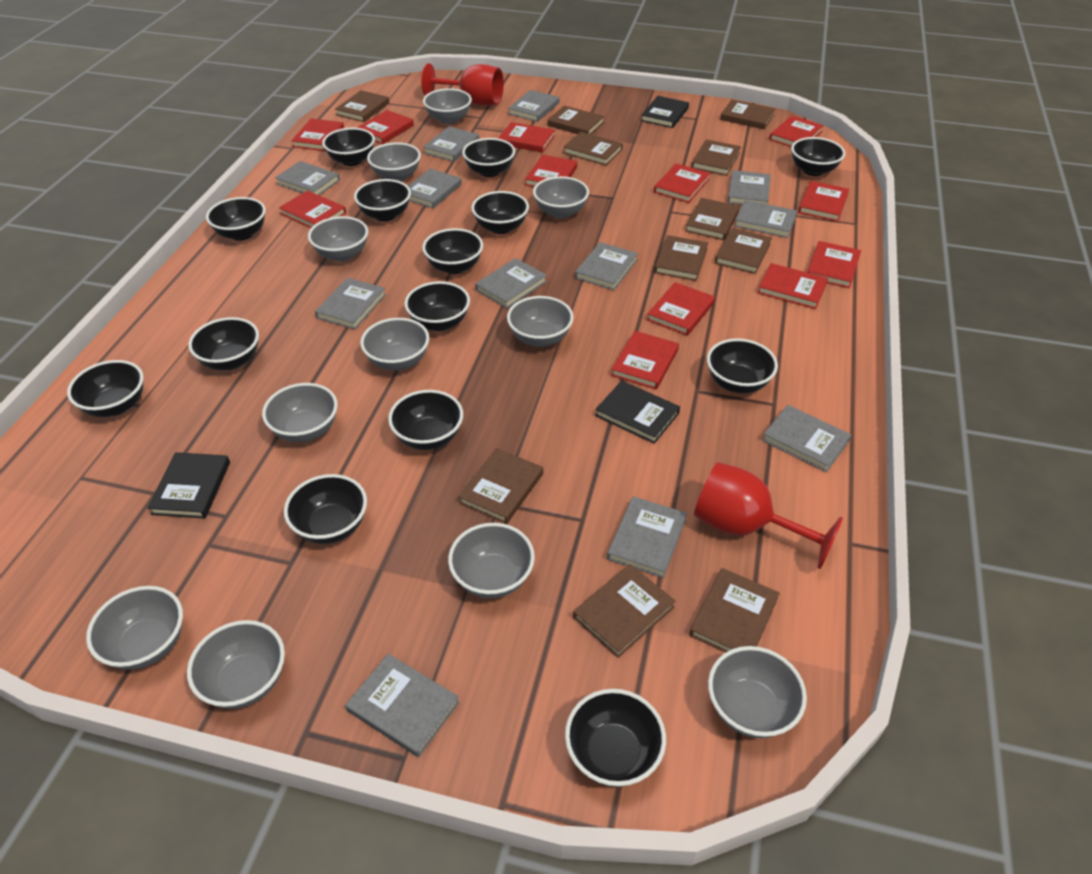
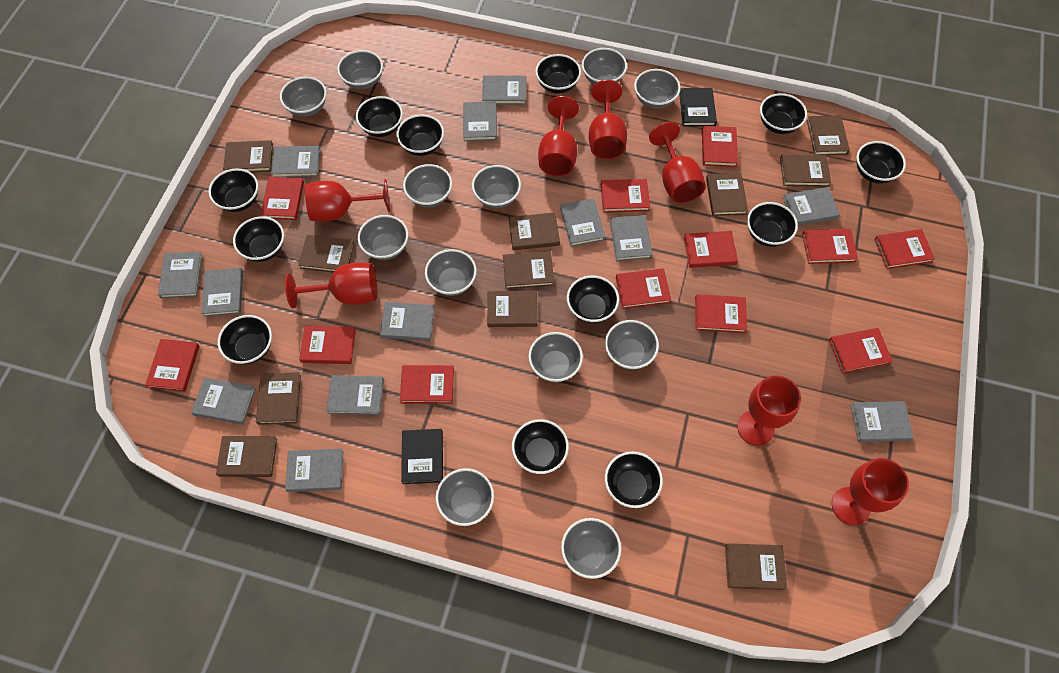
black book: [147,452,230,519] [595,381,680,444] [641,96,689,128] = 3 -> [401,429,443,484] [679,88,717,127] = 2
black bowl: [67,360,144,417] [188,317,259,370] [206,197,266,241] [284,474,367,544] [322,128,375,166] [354,179,411,221] [388,390,463,450] [405,281,470,331] [422,228,483,274] [462,138,515,177] [471,191,529,234] [565,689,666,787] [707,338,778,393] [791,137,845,176] = 14 -> [208,168,258,212] [218,315,272,364] [233,216,284,262] [356,96,403,137] [396,114,444,156] [512,419,569,474] [535,54,581,94] [567,276,619,323] [605,451,663,508] [747,202,798,247] [760,93,807,134] [856,141,906,184] = 12
grey book: [275,161,340,195] [315,278,386,329] [345,654,460,757] [408,169,462,209] [423,126,479,162] [475,258,547,308] [508,90,559,122] [575,242,638,290] [607,496,687,578] [727,170,771,205] [734,200,797,238] [762,405,851,472] = 12 -> [158,251,203,299] [191,377,256,424] [201,268,243,317] [271,145,320,177] [285,448,343,492] [327,375,384,415] [380,302,435,341] [463,102,497,141] [482,75,526,105] [560,199,605,247] [610,215,653,261] [783,187,840,225] [851,401,913,442] = 13
grey bowl: [86,586,183,670] [187,620,285,709] [262,383,338,442] [308,216,368,261] [360,318,429,371] [367,142,421,181] [423,88,472,124] [448,523,535,598] [507,296,573,347] [533,176,589,218] [708,646,807,738] = 11 -> [280,77,327,117] [337,50,383,89] [358,215,408,260] [403,164,452,208] [425,249,477,296] [435,468,494,526] [472,165,521,208] [528,332,583,382] [561,518,621,579] [582,48,627,85] [605,320,659,370] [634,69,681,109] = 12
red goblet: [421,63,504,106] [694,462,843,569] = 2 -> [285,262,377,308] [305,179,390,221] [538,96,579,176] [589,80,627,159] [649,122,706,203] [737,375,801,446] [832,458,909,525] = 7

